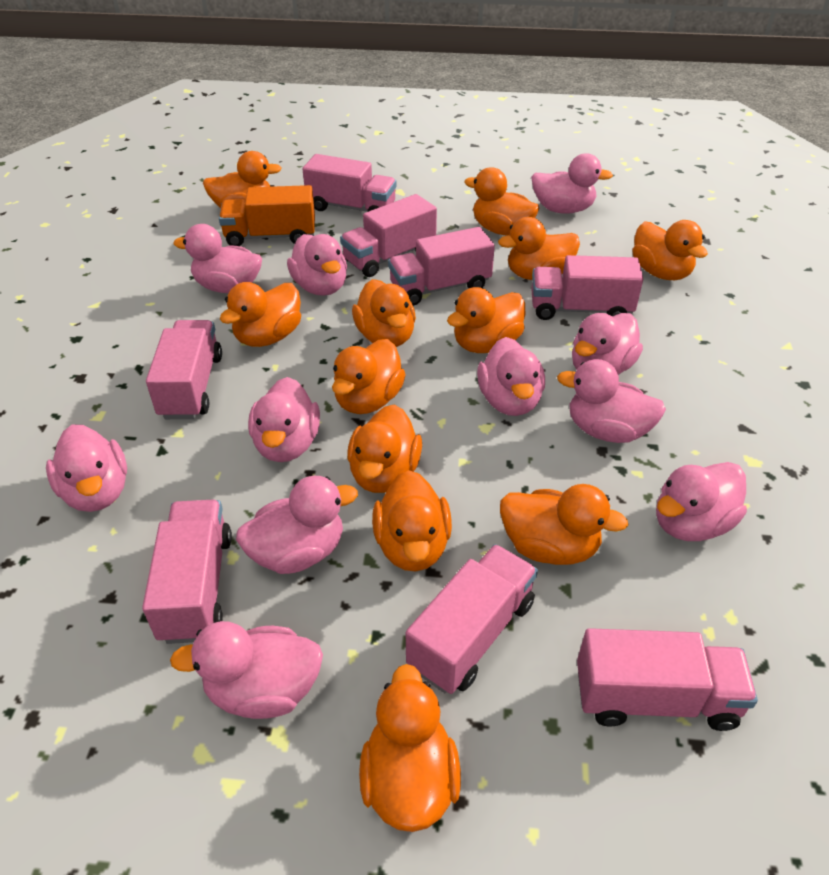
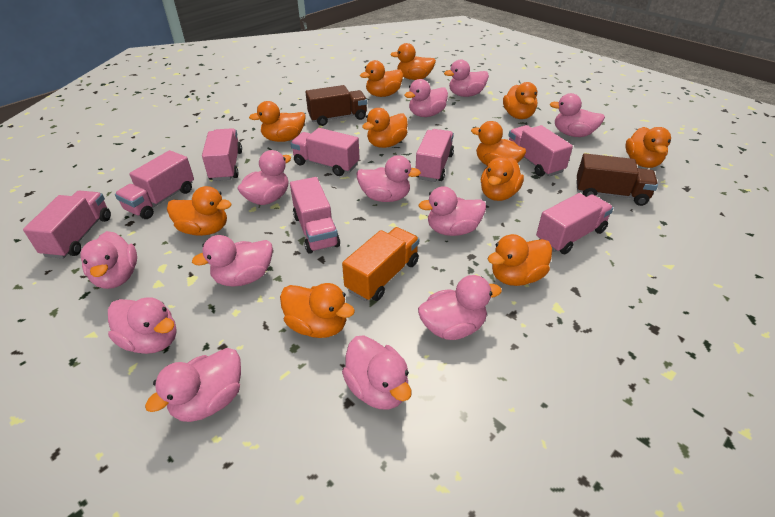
brown truck: none = 0 -> [305,85,367,126] [576,154,658,206] = 2
orange duck: [203,151,282,208] [220,282,301,347] [332,339,406,414] [347,405,422,493] [352,279,416,347] [359,664,461,832] [372,470,452,572] [447,287,525,353] [464,167,539,235] [498,217,580,280] [500,484,628,565] [632,220,708,280] = 12 -> [167,186,232,236] [249,101,305,142] [280,283,355,338] [360,60,403,97] [362,108,408,148] [390,43,436,80] [471,121,526,166] [481,157,524,201] [488,234,552,286] [503,82,537,119] [625,127,671,168] = 11
pink duck: [46,424,127,512] [170,621,323,719] [174,224,262,293] [236,476,358,574] [248,377,320,462] [287,234,347,296] [477,337,545,416] [531,153,613,214] [557,359,666,443] [572,313,643,375] [656,462,747,541] = 11 -> [80,231,137,289] [108,297,177,354] [145,348,241,422] [192,235,273,287] [237,150,291,205] [342,335,412,410] [357,155,421,202] [404,79,448,117] [418,275,502,340] [419,186,486,236] [444,59,489,97] [550,93,605,137] = 12

